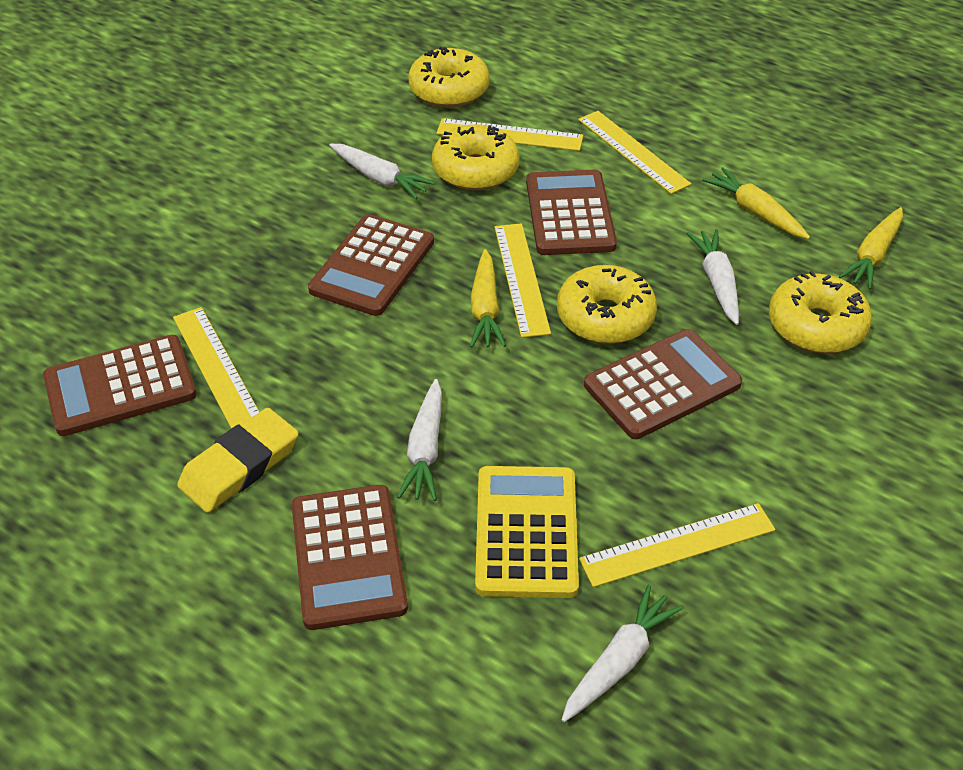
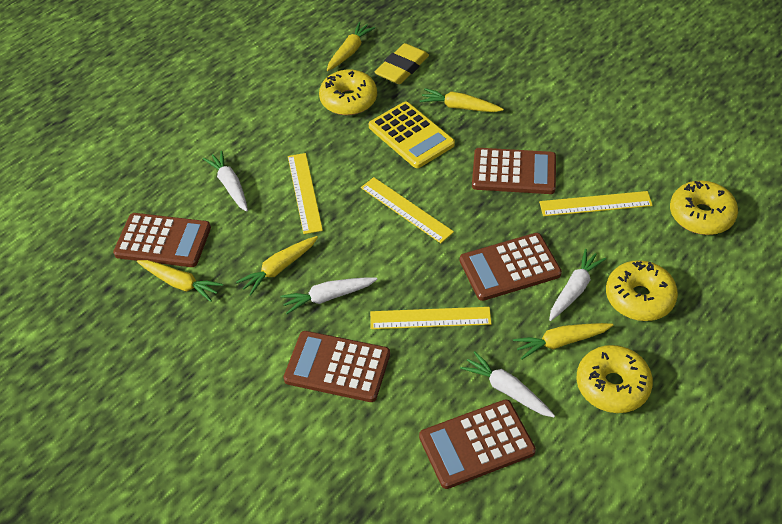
yellow carrot: [470,249,506,347] [702,167,810,239] [839,207,903,290] = 3 -> [137,260,223,302] [236,236,318,296] [327,22,375,71] [420,88,504,112] [513,323,613,360] = 5
yellow ruler: [173,307,259,429] [436,118,583,151] [495,223,551,338] [578,111,691,194] [579,503,775,587] = 5 -> [288,153,323,234] [361,177,454,243] [370,307,492,329] [539,191,653,216] = 4

